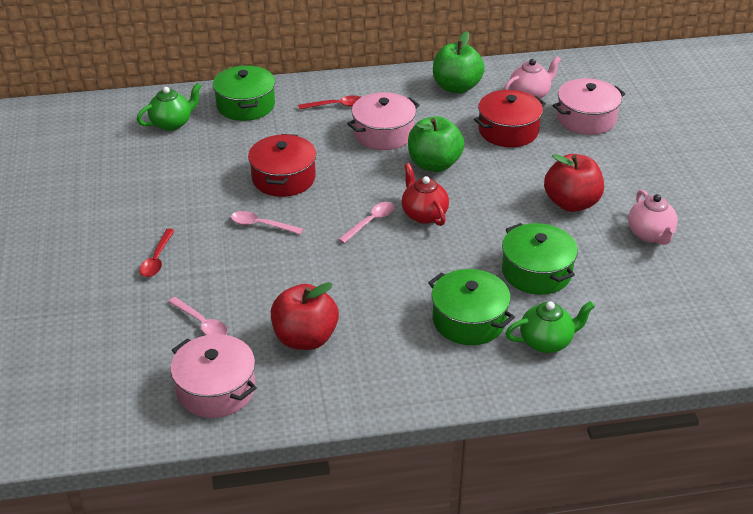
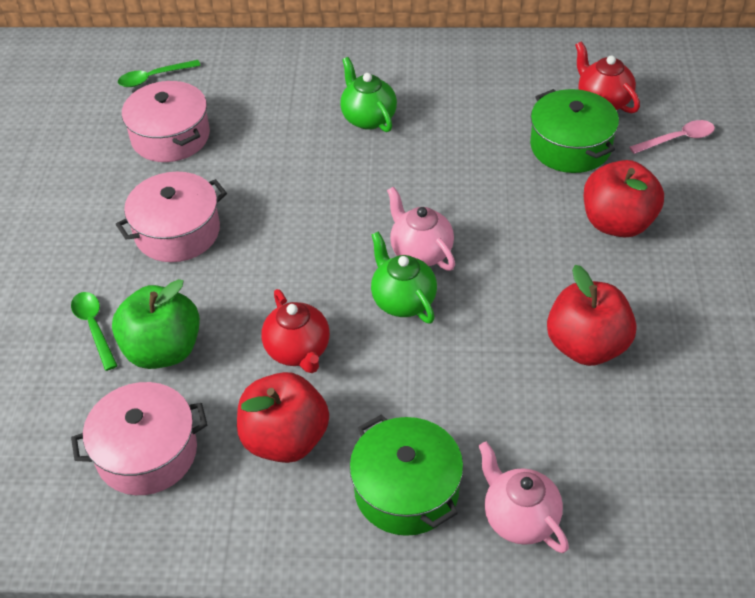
green apple: [408,116,464,172] [433,31,485,94] = 2 -> [112,279,200,369] = 1
green pot: [213,65,275,121] [428,269,515,345] [502,223,578,295] = 3 -> [349,415,464,536] [530,89,619,173] = 2
green spoon: none = 0 -> [71,292,118,371] [118,60,201,87] = 2
pink spoon: [168,297,228,335] [231,211,303,235] [338,202,395,243] = 3 -> [629,120,715,154] = 1
red apple: [271,282,339,350] [544,154,604,212] = 2 -> [237,372,329,463] [547,265,636,366] [584,160,664,237] = 3
red pot: [248,134,316,197] [474,90,546,147] = 2 -> none = 0
red spoon: [139,229,175,277] [298,95,361,109] = 2 -> none = 0
red teapot: [402,163,449,226] = 1 -> [261,289,330,373] [575,41,640,113] = 2

